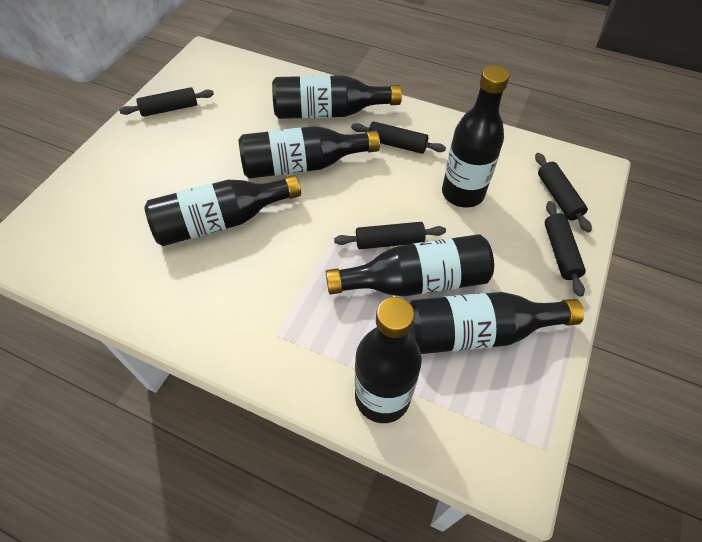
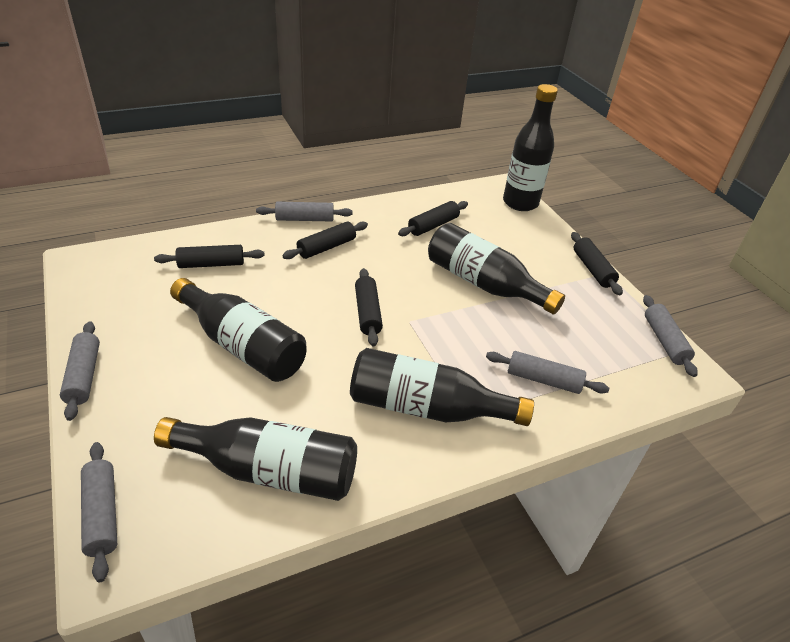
black bottle: [144,175,301,246] [238,126,380,179] [272,75,402,119] [326,234,494,297] [355,297,422,423] [409,292,584,354] [442,65,509,208] = 7 -> [154,417,357,501] [170,278,307,382] [350,348,534,426] [428,223,565,314] [503,84,558,211] = 5
grey rolling pin: none = 0 -> [60,321,100,421] [81,442,117,582] [256,202,353,221] [486,351,609,394] [643,295,698,377] = 5

